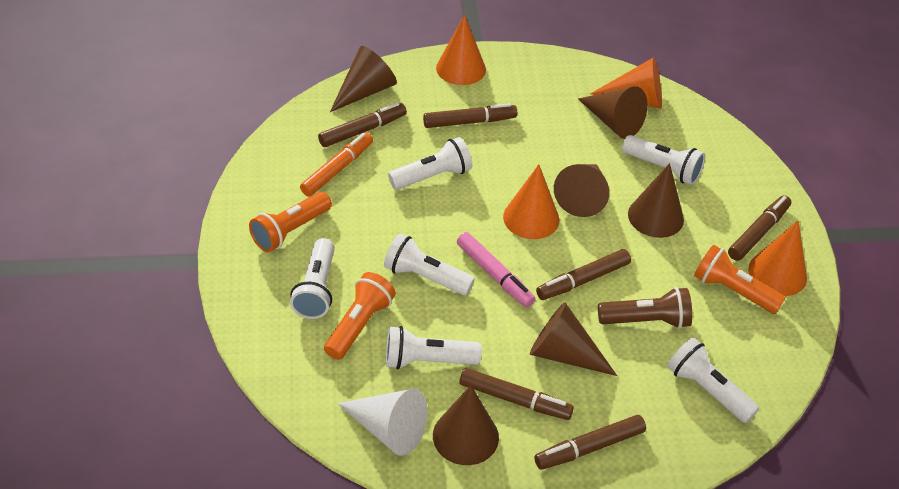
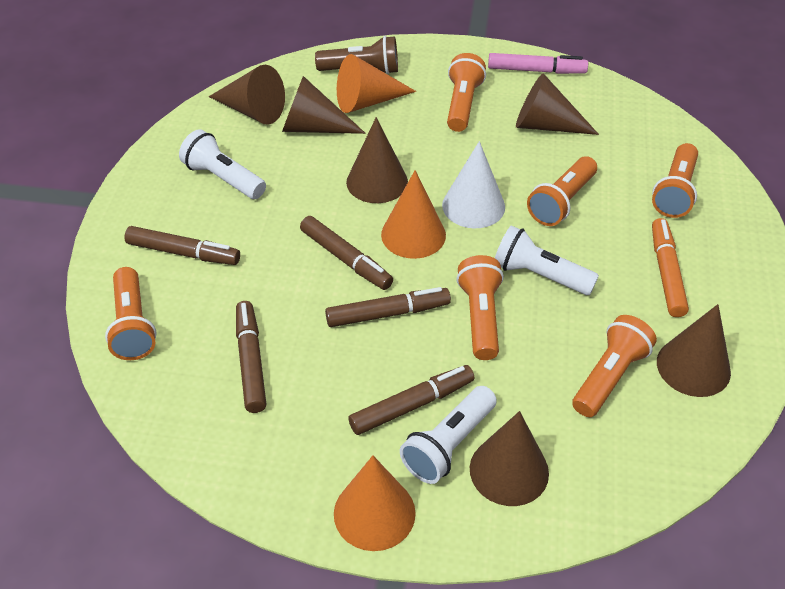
brown marker: [318,102,407,147] [423,103,517,128] [460,368,574,420] [534,415,646,470] [536,249,631,300] [728,195,791,261] = 6 -> [124,226,240,265] [236,301,266,413] [300,216,393,290] [325,287,451,327] [348,365,474,435] = 5
orange cone: [436,15,486,85] [503,164,559,239] [590,57,662,109] [748,221,807,296] = 4 -> [334,456,416,551] [337,54,416,113] [381,170,446,259] = 3
orange flashlight: [249,192,332,252] [324,272,396,360] [694,244,785,314] = 3 -> [105,267,157,360] [447,53,486,132] [456,255,504,360] [527,156,597,226] [572,315,657,417] [652,143,698,218] = 6
white flashlight: [290,238,335,319] [384,233,475,296] [386,326,482,369] [388,137,472,190] [622,135,705,185] [667,338,759,423] = 6 -> [179,129,266,199] [400,386,497,484] [495,226,599,295] = 3

